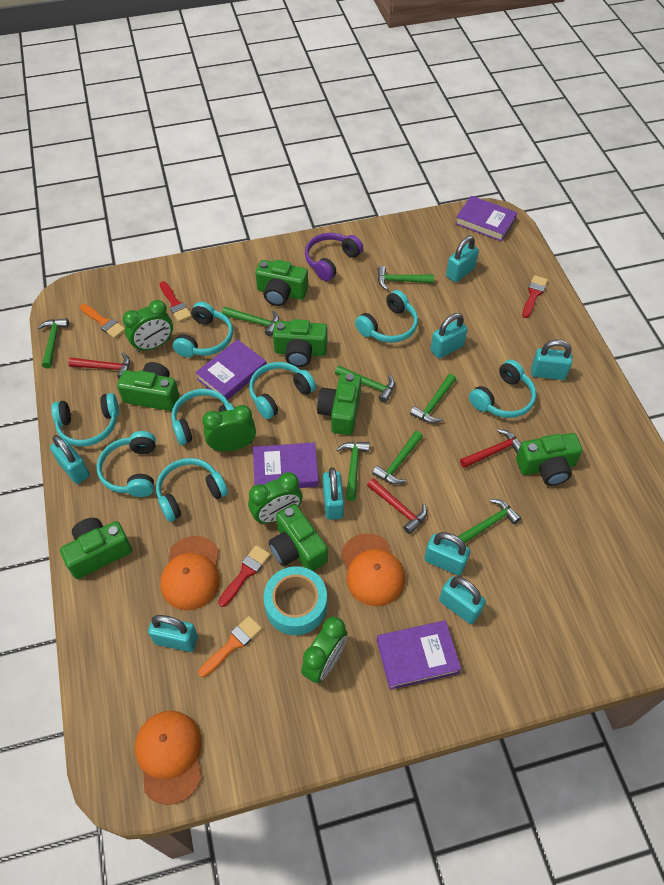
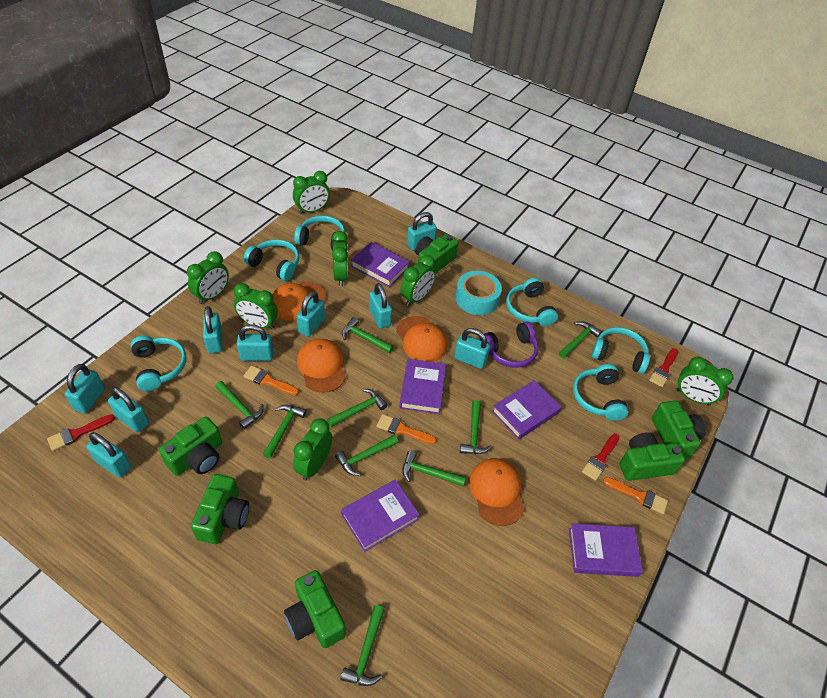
green camera: [60,518,132,579] [117,362,179,411] [255,260,308,306] [269,504,328,571] [273,319,327,367] [317,373,361,435] [516,433,583,486] = 7 -> [159,416,222,476] [191,474,249,544] [284,570,346,648] [415,234,458,273] [620,432,685,481] [652,400,706,459] = 6
green clock: [123,300,173,352] [202,405,256,451] [248,472,303,523] [301,617,348,683] = 4 -> [187,251,229,304] [234,283,278,330] [293,171,330,214] [293,418,332,480] [332,231,348,286] [401,255,436,306] [676,357,733,406] = 7
green hammer: [37,318,69,369] [222,307,279,337] [335,366,395,403] [336,442,370,501] [372,431,423,484] [378,266,434,290] [410,374,456,423] [457,499,521,543] = 8 -> [215,381,264,429] [263,405,307,458] [327,389,387,427] [335,435,399,476] [341,605,385,686] [342,317,394,353] [402,451,466,486] [460,401,492,454] [559,321,602,358] = 9
orange brush: [80,304,125,338] [198,616,262,677] = 2 -> [243,366,299,395] [376,414,436,444] [603,477,668,514] = 3
orange cap: [135,710,202,805] [160,536,220,610] [341,533,405,606] = 3 -> [272,281,326,321] [297,338,346,393] [396,316,448,362] [469,458,524,526] = 4
purple book: [195,339,266,400] [253,442,319,488] [377,620,461,690] [455,196,517,241] = 4 -> [341,480,420,552] [351,242,409,287] [399,359,446,414] [492,380,562,440] [569,523,643,577] = 5
red hammer: [68,353,130,379] [367,478,427,534] [460,429,521,468] = 3 -> none = 0
turquoise headphones: [51,393,119,446] [97,431,156,497] [156,458,228,522] [171,389,234,445] [173,302,233,358] [249,362,316,419] [355,290,418,343] [469,360,536,418] = 8 -> [131,336,187,391] [244,239,299,281] [294,215,345,250] [506,278,558,326] [573,364,628,421] [591,327,650,374] = 6
turquoise padlock: [50,435,90,484] [148,615,198,652] [323,467,344,520] [424,532,470,576] [430,313,468,358] [439,576,486,624] [446,236,479,282] [531,340,572,380] = 8 -> [65,364,105,413] [86,432,131,478] [108,387,149,432] [203,306,222,353] [237,324,273,361] [296,291,325,337] [369,283,392,328] [407,212,437,251] [454,328,490,369] = 9

